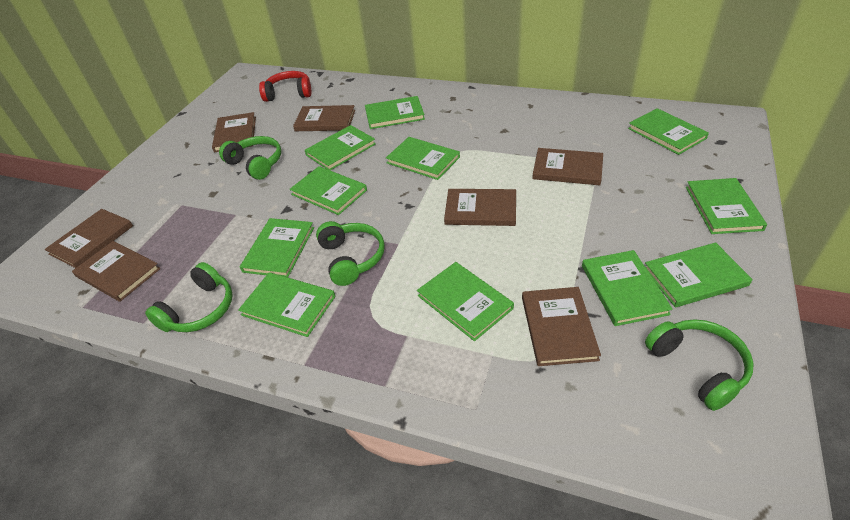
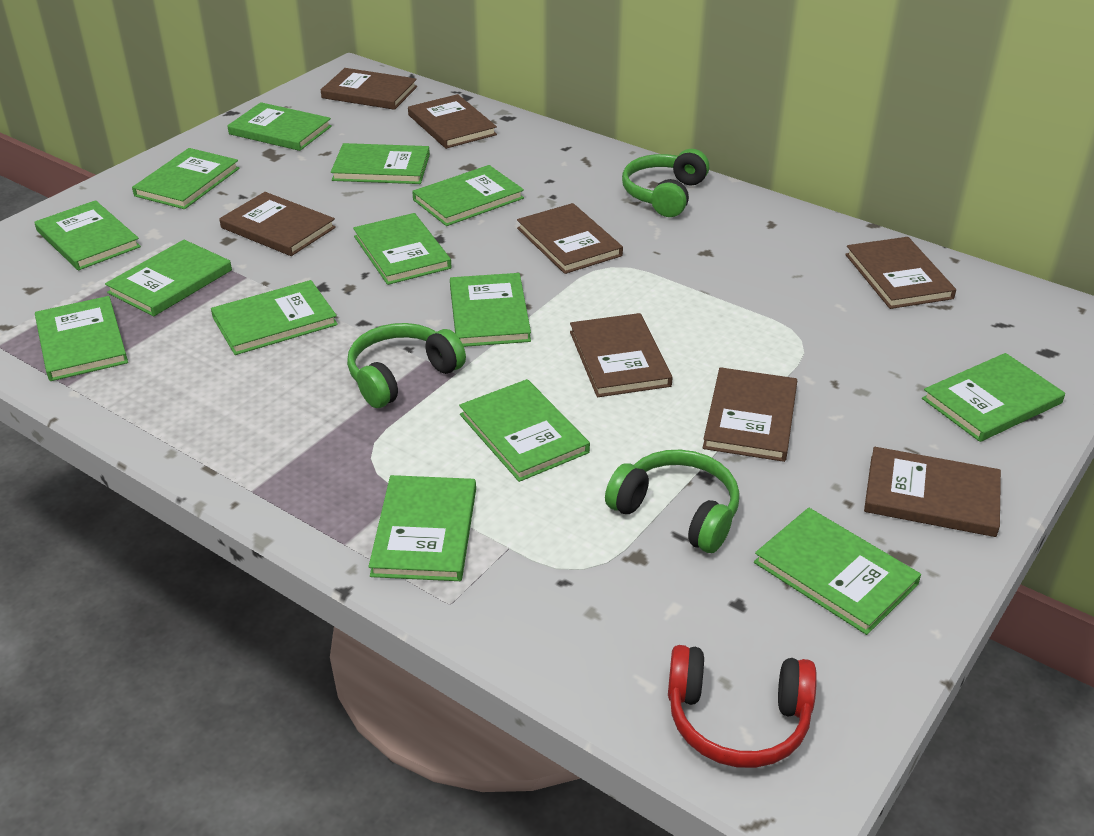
brown book: [45,209,133,268] [72,241,161,302] [212,112,256,152] [293,105,355,131] [444,189,516,226] [522,287,601,366] [532,148,603,185] = 7 -> [219,192,336,256] [321,68,417,110] [408,94,497,149] [517,203,623,274] [570,313,673,397] [703,367,797,462] [845,237,956,309] [864,447,1001,537] = 8
green book: [238,272,335,337] [240,218,314,277] [290,166,367,215] [305,125,376,170] [365,96,425,129] [386,137,460,180] [417,262,514,341] [582,250,673,326] [628,108,709,155] [645,242,753,307] [686,178,767,234] = 11 -> [34,200,141,270] [35,296,128,381] [105,240,232,316] [132,148,239,209] [211,280,338,355] [227,102,332,151] [331,143,430,184] [353,213,451,285] [368,475,476,581] [412,165,524,226] [450,273,531,347] [459,379,590,482] [754,508,921,635] [922,353,1065,442] = 14
green headphones: [145,262,233,332] [219,136,281,180] [316,221,385,286] [645,319,754,411] = 4 -> [347,323,466,408] [605,450,740,553] [622,149,709,217] = 3

